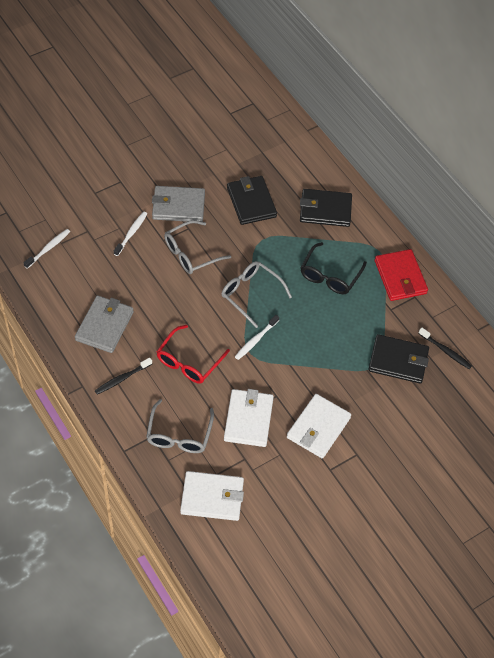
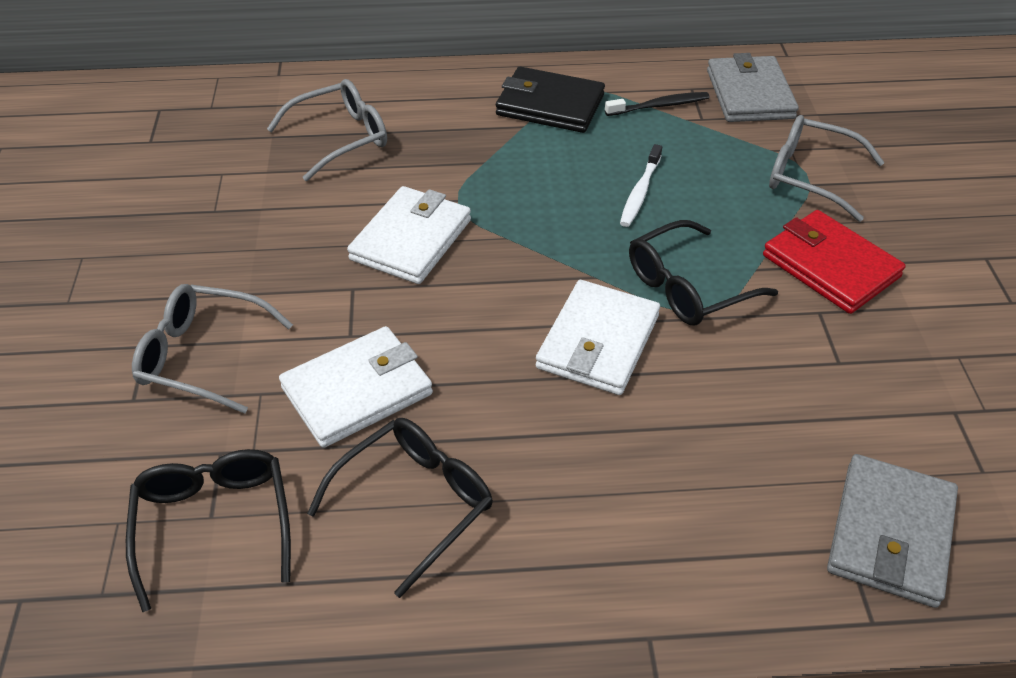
black glasses: [301,242,367,294] = 1 -> [126,449,291,612] [307,418,493,598] [629,220,778,325] = 3
black toothbrush: [95,358,152,395] [418,328,472,369] = 2 -> [605,92,709,116] = 1
black wallet: [227,176,277,225] [300,189,352,227] [368,334,429,384] = 3 -> [496,67,605,133] = 1
red glasses: [156,325,230,384] = 1 -> none = 0
white toothbrush: [24,229,70,269] [114,212,147,256] [235,315,279,360] = 3 -> [620,144,662,227] = 1

